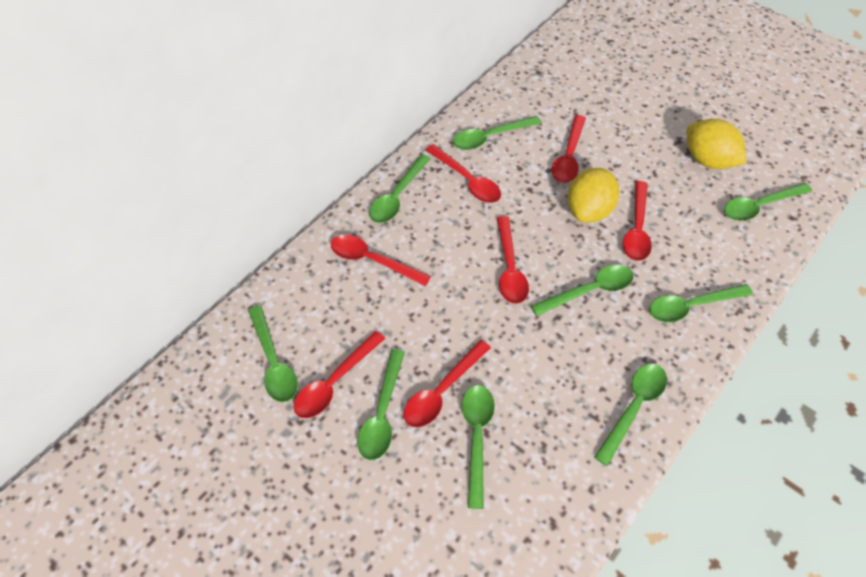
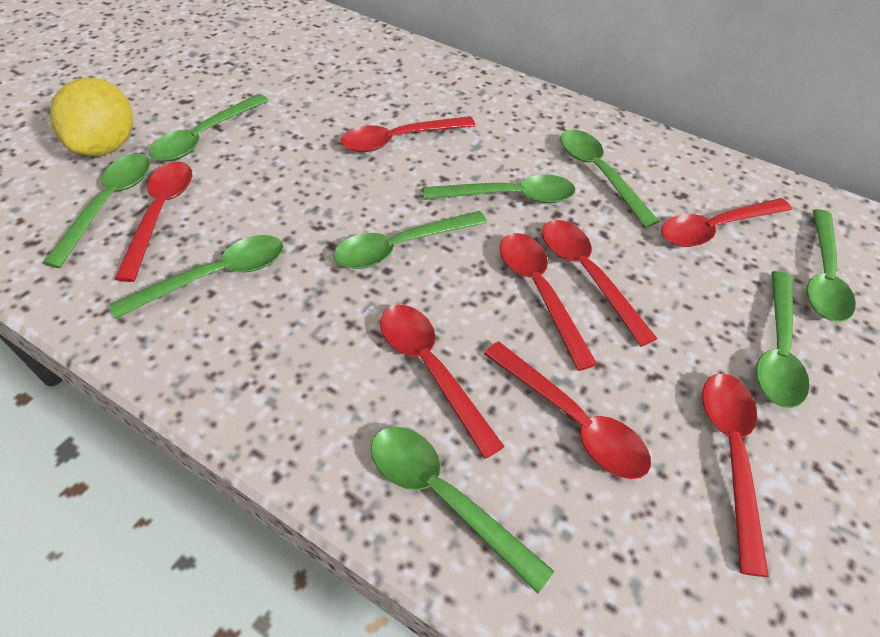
red spoon: [294,331,386,418] [331,234,431,286] [404,340,491,427] [426,144,501,203] [497,216,529,304] [551,115,586,183] [623,181,652,261] = 7 -> [115,162,192,282] [341,116,476,152] [380,305,505,459] [484,341,651,479] [500,233,597,371] [542,220,658,347] [661,198,792,247] [702,374,769,577] = 8
yellow lemon: [567,168,619,223] [686,119,746,169] = 2 -> [50,77,133,156] = 1

